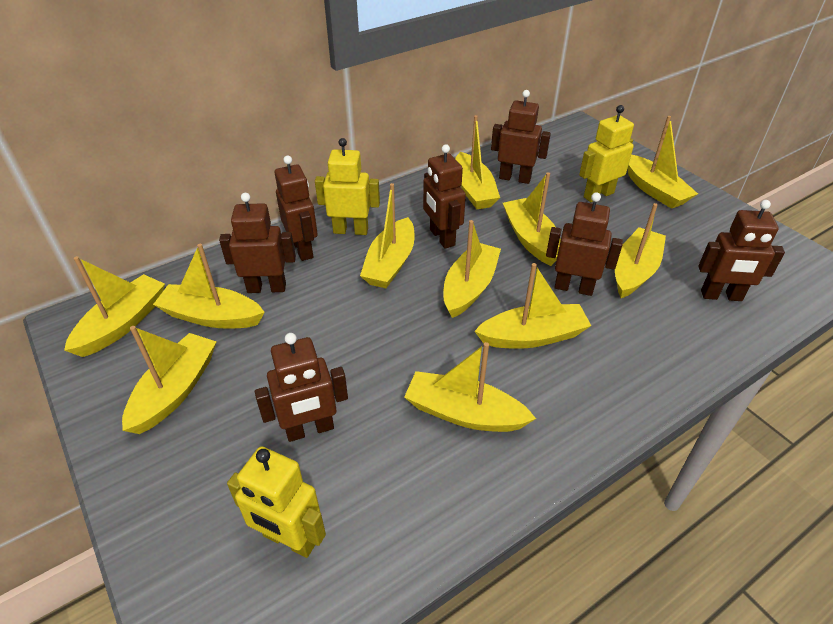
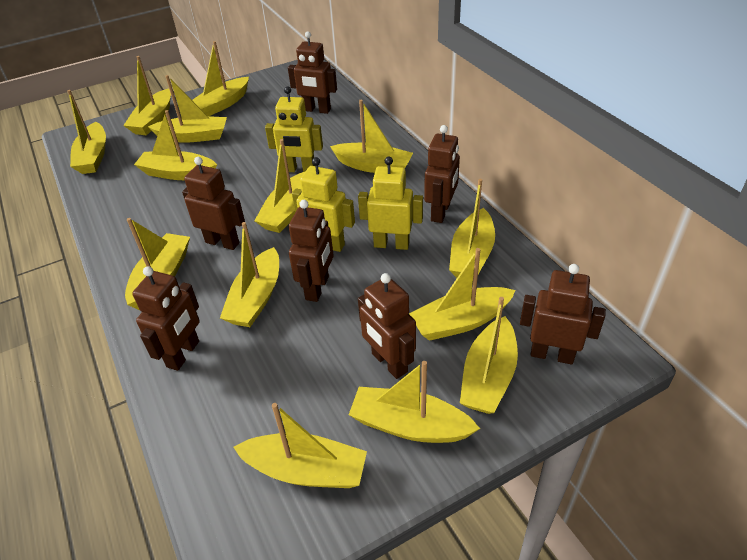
yellow boat: [64,256,165,357] [122,326,217,434] [153,244,265,329] [360,183,415,288] [404,342,536,432] [443,220,501,318] [455,115,500,209] [475,263,591,349] [503,172,561,266] [615,203,666,298] [627,116,698,209] = 11 -> [67,90,106,174] [123,56,171,135] [125,218,190,310] [134,110,217,180] [148,75,227,143] [192,41,249,116] [220,222,279,327] [233,403,367,488] [254,139,305,233] [330,100,413,173] [349,361,480,443] [409,248,516,341] [449,179,495,278] [460,297,518,414] = 14

